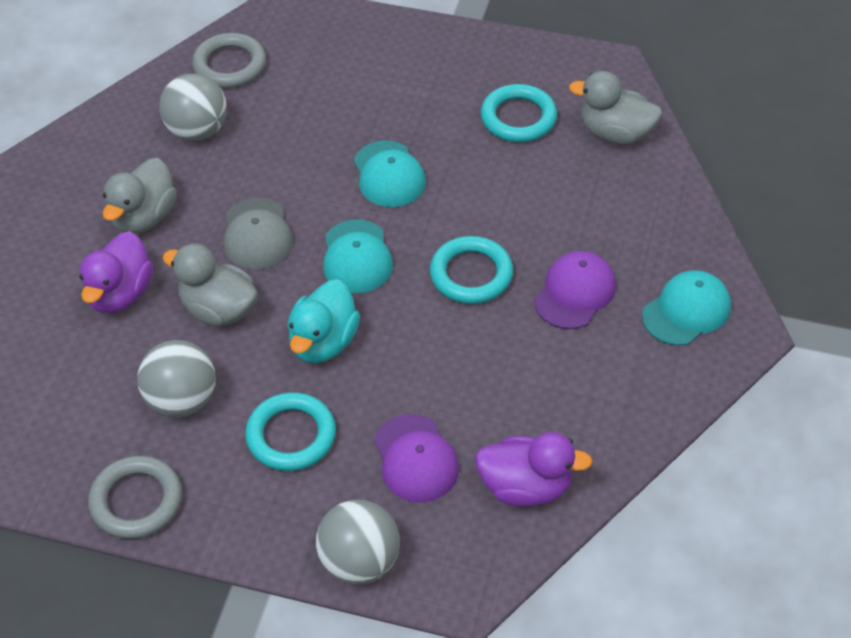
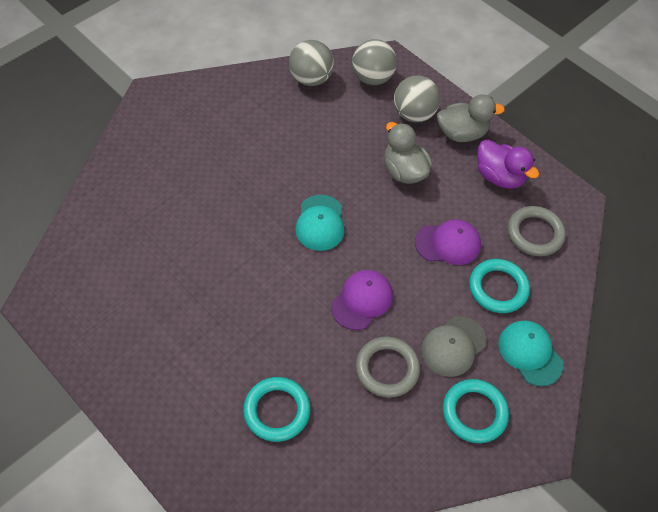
grey duck: [103,158,177,234] [163,244,258,326] [569,71,662,144] = 3 -> [384,122,432,184] [437,94,505,142] = 2
purple duck: [80,231,153,313] [475,432,593,507] = 2 -> [477,140,539,189] = 1
turquoise cap: [323,220,393,293] [354,140,426,207] [642,270,731,346] = 3 -> [295,195,345,251] [499,321,563,386] = 2
turquoise duck: [288,279,360,363] = 1 -> none = 0

